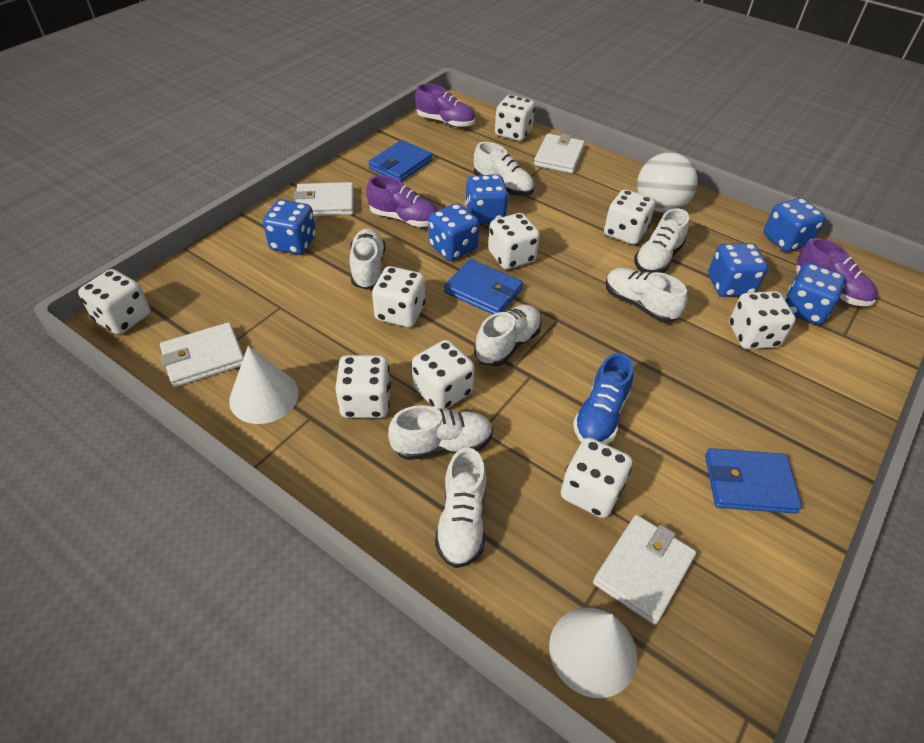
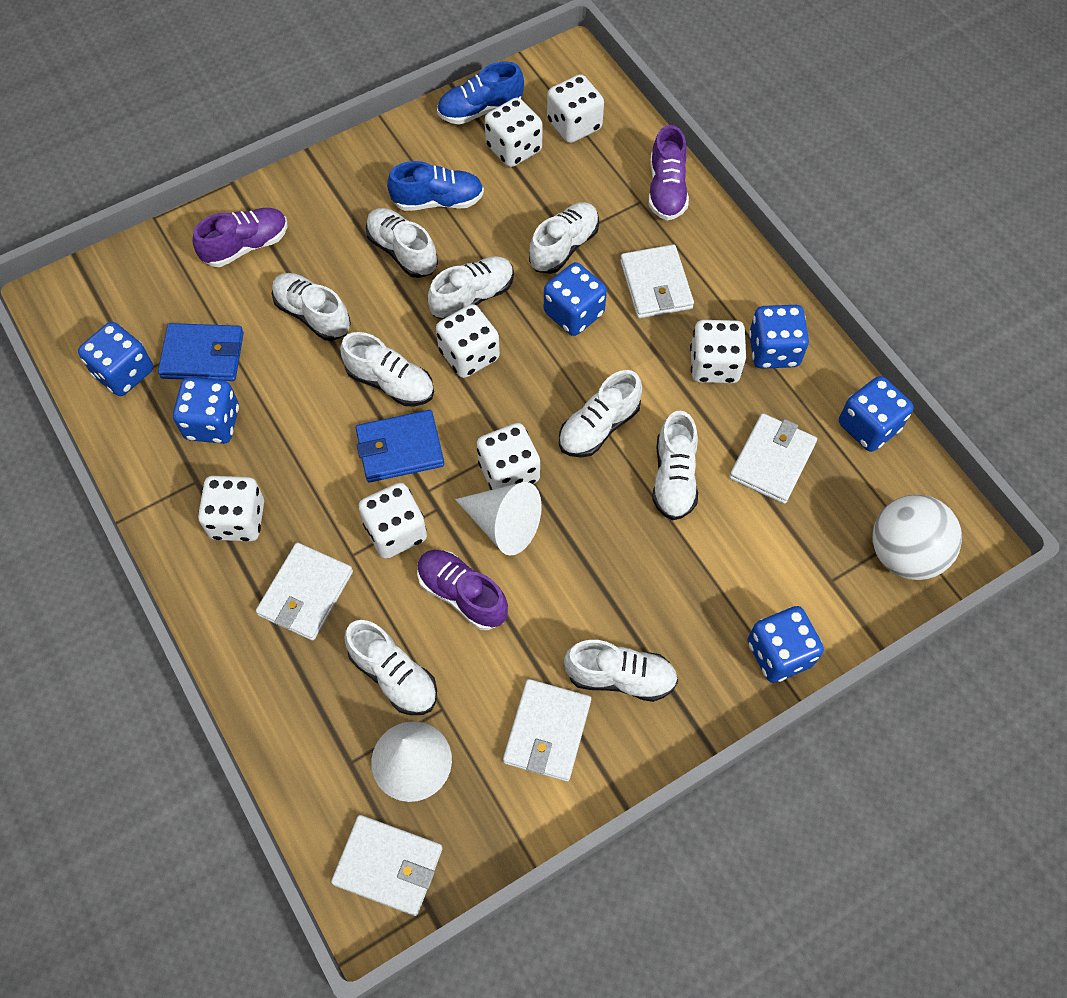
blue shoe: [573,353,633,444] = 1 -> [387,161,484,211] [437,61,524,125] = 2
blue wallet: [368,140,432,182] [444,259,523,314] [705,448,802,514] = 3 -> [158,323,244,381] [356,410,444,482] = 2
white dice: [78,269,150,334] [335,355,391,418] [372,266,425,327] [412,340,475,409] [488,213,540,269] [495,95,535,141] [561,438,632,518] [604,189,655,245] [729,291,795,349] = 9 -> [198,476,264,541] [359,483,427,559] [436,304,500,378] [477,423,540,490] [485,97,543,167] [547,74,604,143] [690,320,746,383] = 7
white shoe: [350,228,385,290] [388,405,493,460] [435,447,486,568] [474,142,534,196] [475,305,542,366] [606,268,687,323] [634,208,689,273] = 7 -> [272,273,351,341] [340,332,434,406] [344,620,437,715] [366,208,438,278] [428,256,514,320] [529,202,599,274] [559,370,642,457] [564,640,678,702] [652,410,698,520] = 9
white wallet: [160,322,244,387] [293,182,354,216] [534,133,585,173] [593,515,696,625] = 4 -> [256,543,353,640] [331,815,443,916] [503,679,591,781] [620,244,694,318] [729,413,817,504] = 5

